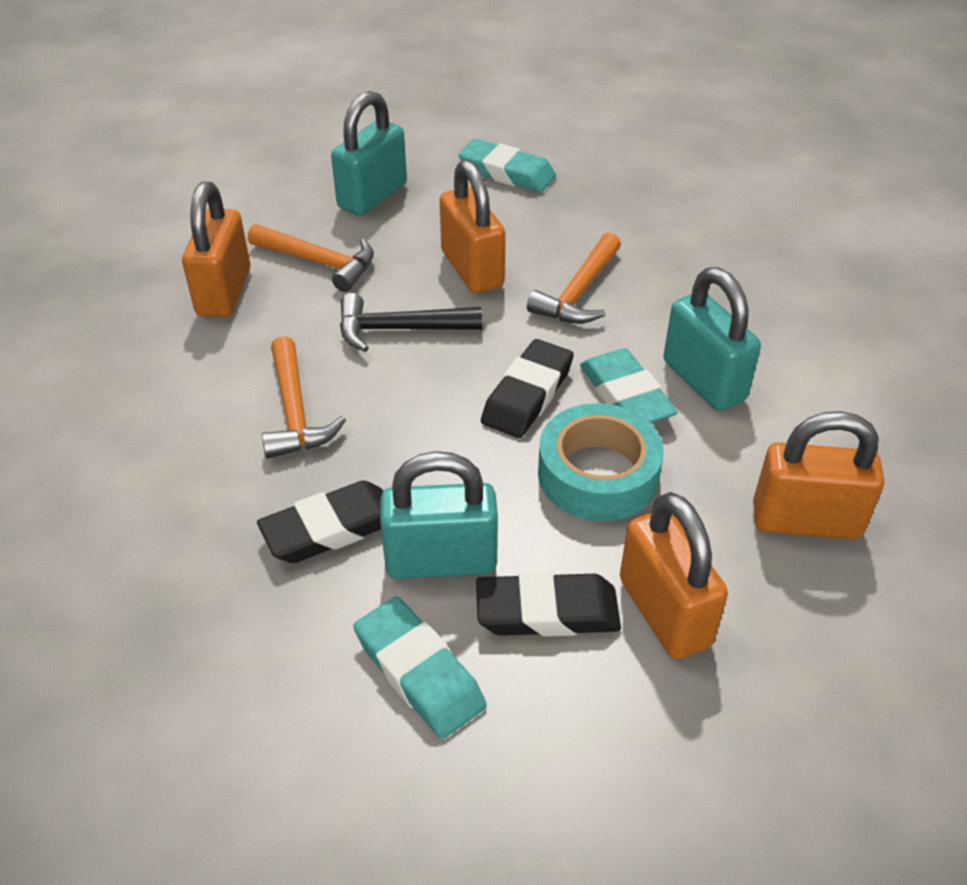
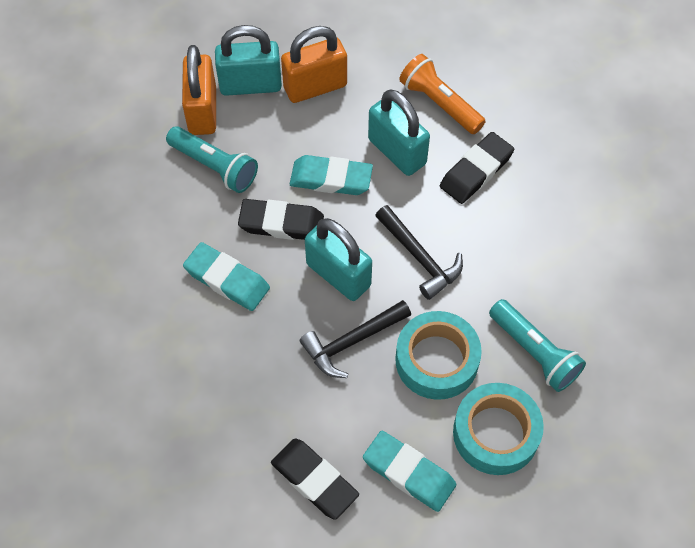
black hammer: [340,293,482,352] = 1 -> [300,300,411,378] [375,205,463,300] = 2
orange flashlight: none = 0 -> [399,54,486,134] = 1
orange hammer: [248,224,374,292] [262,336,346,459] [527,233,621,324] = 3 -> none = 0
orange padlock: [182,181,250,317] [439,160,505,293] [620,492,728,659] [753,411,884,540] = 4 -> [182,45,216,135] [281,26,347,103] = 2
turquoise flashlight: none = 0 -> [166,126,258,193] [489,299,586,392] = 2
turquoise tape: [538,403,664,521] = 1 -> [395,311,482,400] [453,383,544,475] = 2

